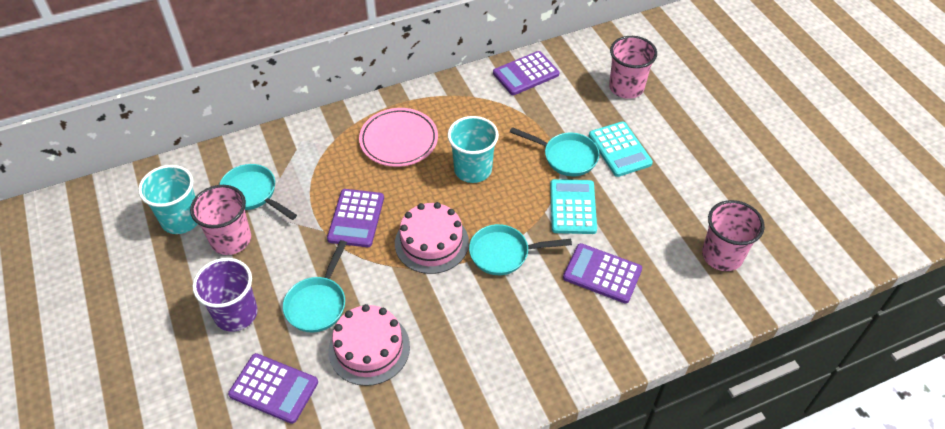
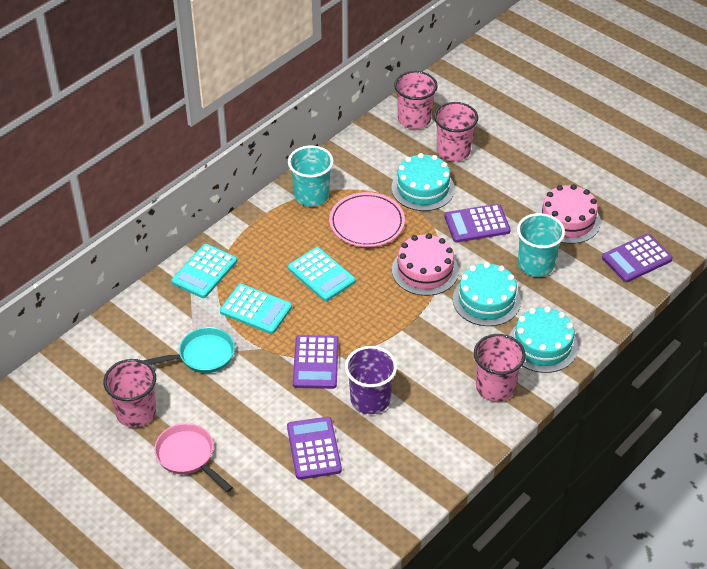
pink cup: [190,185,251,255] [609,36,657,99] [702,200,765,271] = 3 -> [103,359,156,428] [394,71,438,129] [434,102,478,161] [474,334,526,402] = 4
pink pan: none = 0 -> [154,423,233,492] = 1
turquoise cake: none = 0 -> [392,153,455,211] [453,262,521,326] [509,306,578,373] = 3
turquoise calculator: [550,179,597,234] [589,121,653,177] = 2 -> [171,244,237,298] [220,284,292,334] [288,247,356,301] = 3
turquoise pan: [219,164,297,220] [283,240,347,332] [469,224,572,275] [510,127,600,176] = 4 -> [143,327,235,373] = 1

